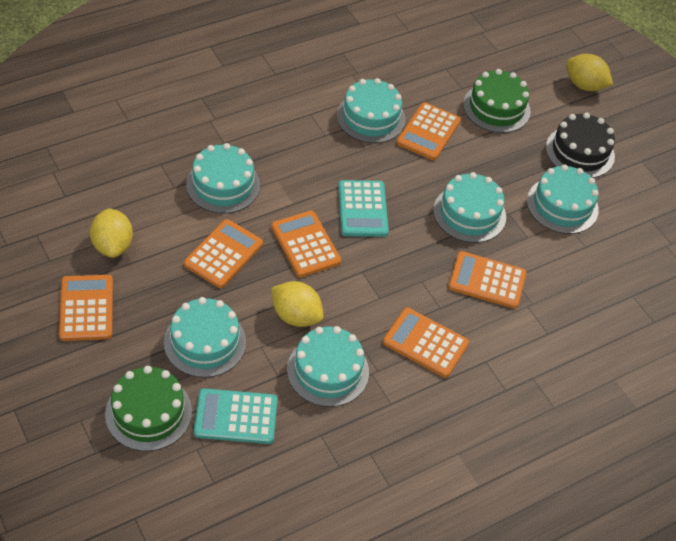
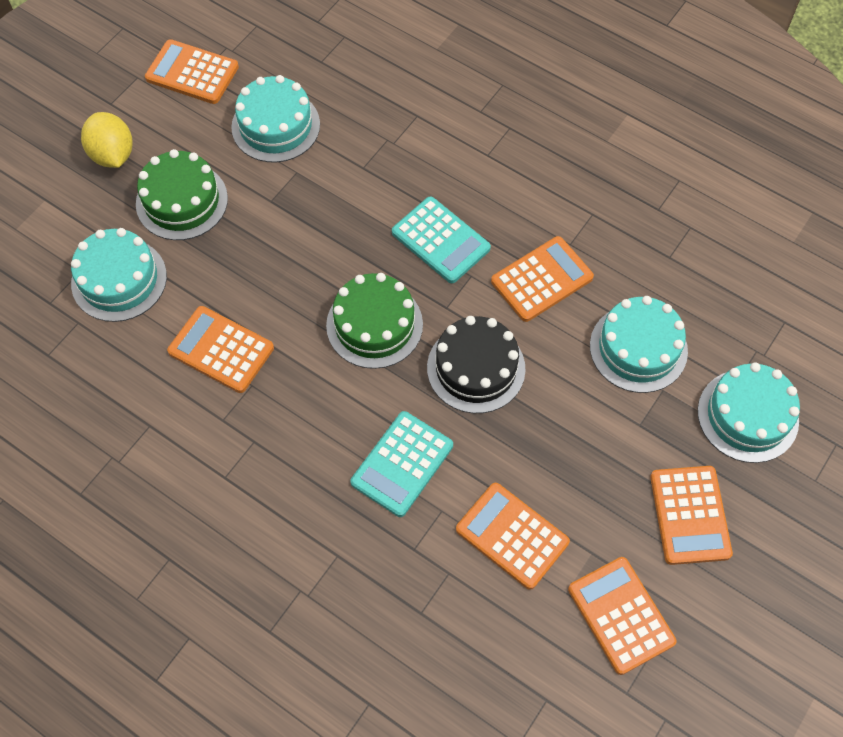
turquoise cake: [164,297,246,378] [186,143,260,214] [287,326,369,407] [337,78,406,143] [433,172,506,243] [527,164,599,234] = 6 -> [71,228,167,322] [231,75,320,162] [590,296,688,393] [698,363,800,463] = 4
yellow lemon: [90,208,133,258] [271,281,324,327] [566,54,613,91] = 3 -> [81,112,133,168] = 1

